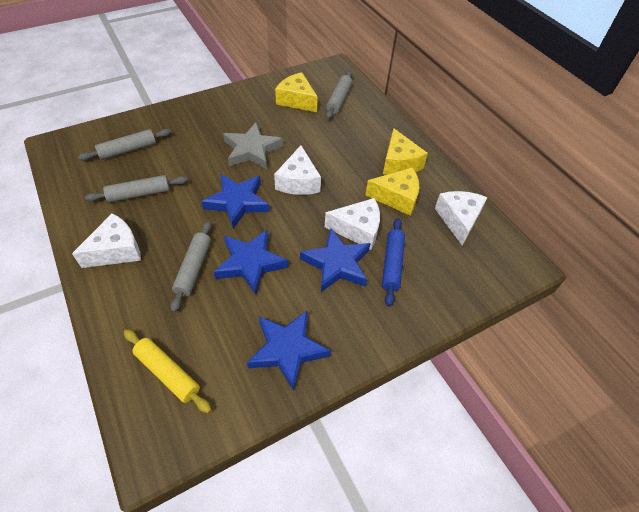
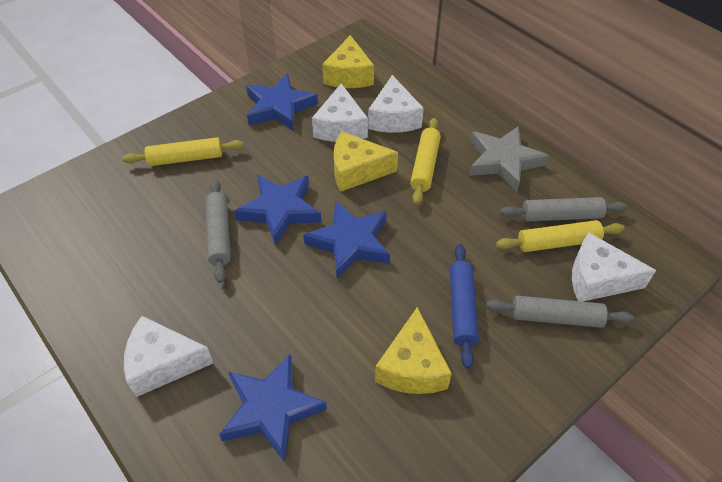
grey rolling pin: [78,129,171,161] [85,175,187,203] [170,221,212,313] [326,71,352,119] = 4 -> [205,179,231,283] [486,296,634,328] [500,197,628,221] = 3
yellow rolling pin: [124,329,212,413] = 1 -> [122,137,244,166] [410,118,441,205] [496,220,625,252] = 3

